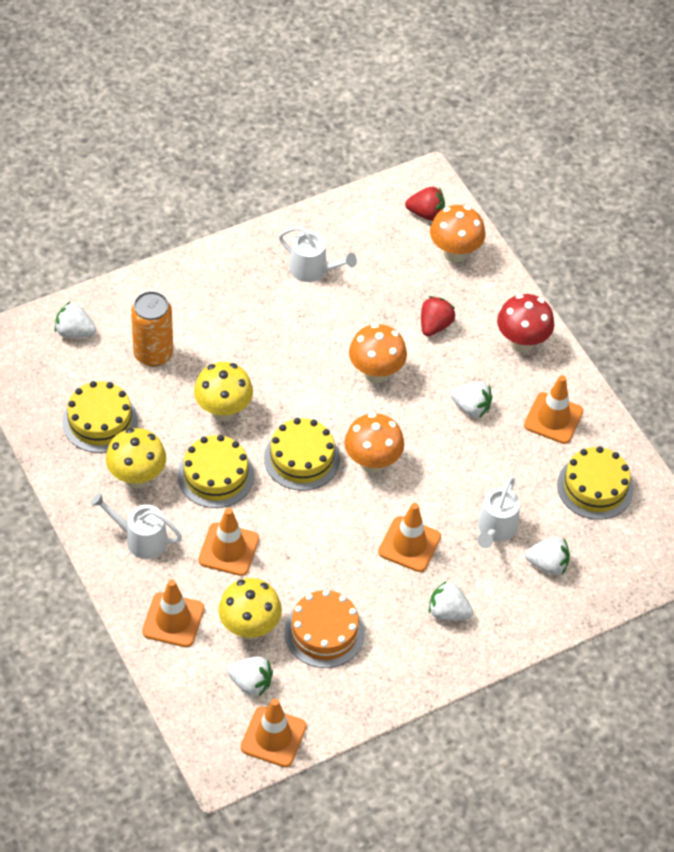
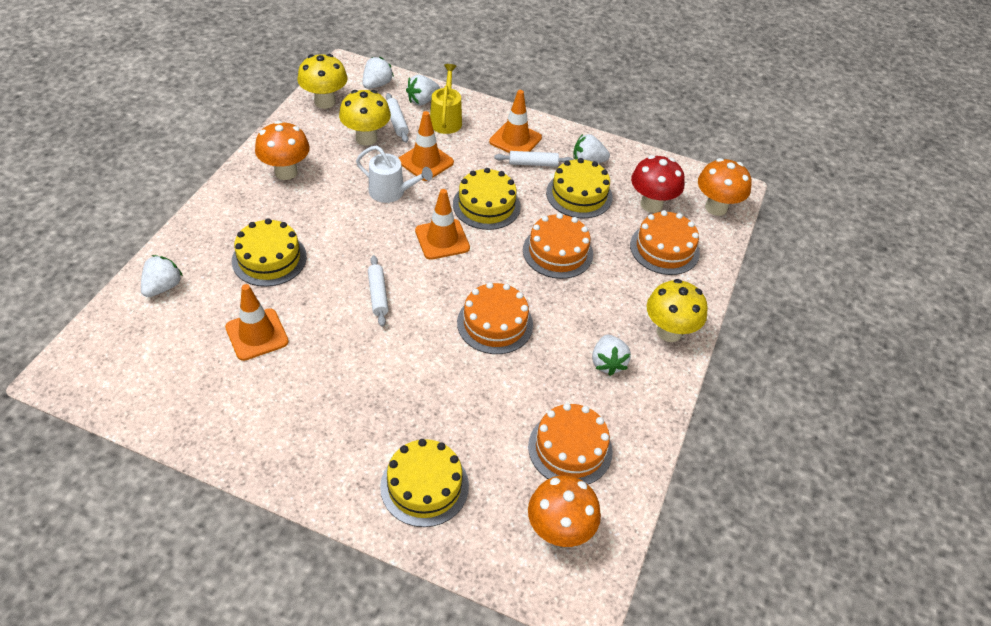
orange cake: [284,590,365,668] = 1 -> [457,282,533,354] [523,213,593,279] [528,403,613,484] [630,210,700,275] = 4
orange can: [131,291,173,367] = 1 -> none = 0
orange traffic cone: [142,579,204,647] [198,508,259,576] [241,698,307,767] [378,503,441,572] [524,375,583,444] = 5 -> [225,284,289,361] [399,111,454,181] [415,189,470,260] [489,90,542,153] = 4
red strawberry: [405,187,445,221] [421,296,455,337] = 2 -> none = 0
white rolling pin: none = 0 -> [368,255,389,327] [386,93,409,143] [494,151,573,167] = 3
white watering can: [90,492,182,559] [279,226,357,282] [477,477,520,548] = 3 -> [356,146,433,203] = 1
yellow watering can: none = 0 -> [430,64,462,134] = 1

